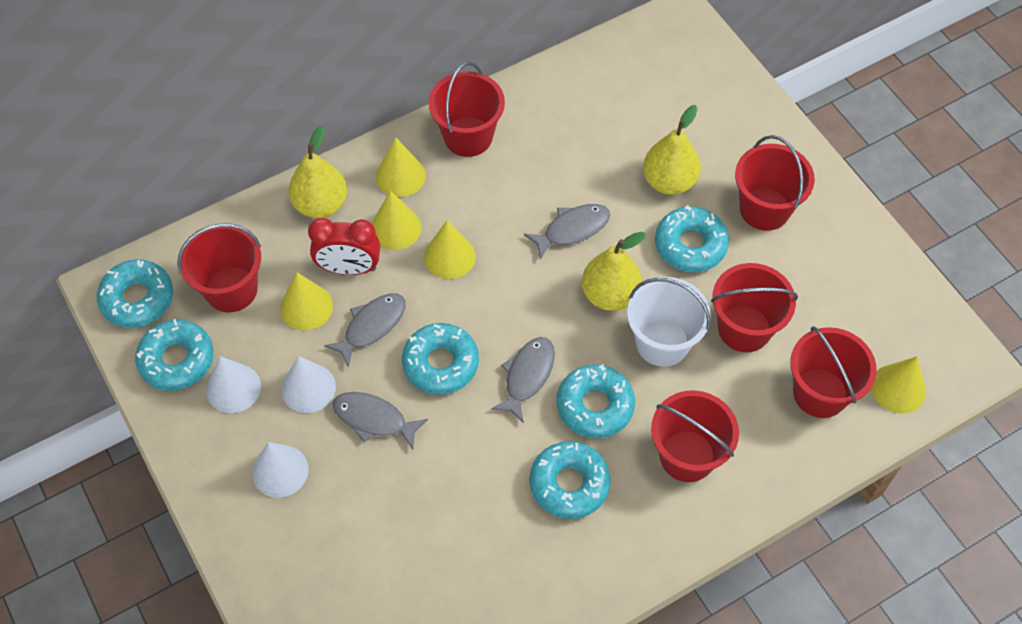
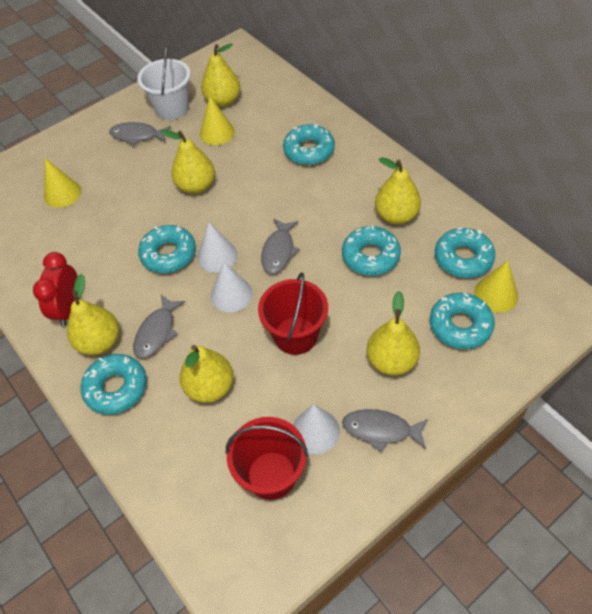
red bucket: [177,223,261,312] [428,62,505,157] [651,390,739,482] [711,263,798,352] [735,135,815,231] [790,326,877,418] = 6 -> [226,417,308,500] [258,272,328,355] = 2
yellow cone: [280,272,333,331] [372,191,421,250] [376,137,426,197] [424,221,476,279] [871,356,926,413] = 5 -> [44,158,81,208] [200,96,235,145] [474,260,518,313] = 3
yellow pear: [288,126,347,218] [582,231,646,311] [643,105,701,195] = 3 -> [67,274,119,355] [161,130,215,194] [180,345,233,403] [201,43,240,107] [367,291,420,375] [375,157,421,225] = 6

